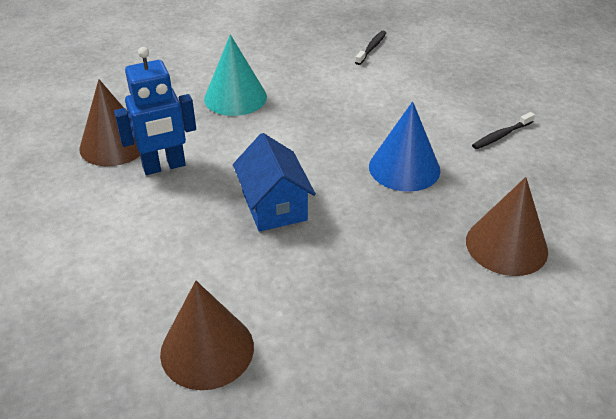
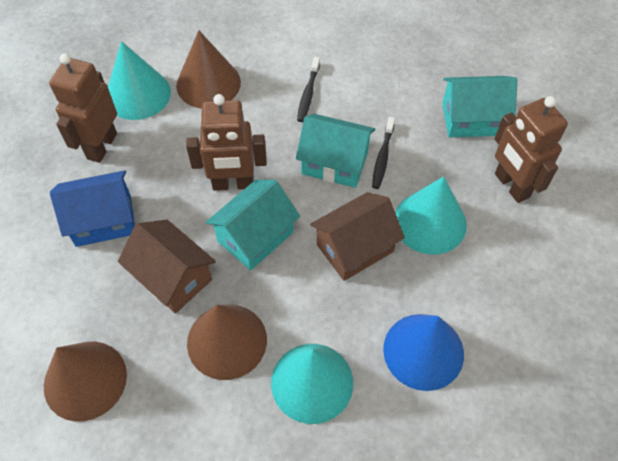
blue robot: [114,47,196,175] = 1 -> none = 0
brown house: none = 0 -> [118,219,216,314] [310,192,405,281] = 2
brown robot: none = 0 -> [49,53,117,163] [186,94,267,191] [495,96,568,203] = 3
turquoise cone: [204,34,267,116] = 1 -> [108,41,171,120] [271,344,353,424] [395,176,467,255] = 3
turquoise house: none = 0 -> [206,180,300,271] [296,114,375,188] [442,76,517,137] = 3

